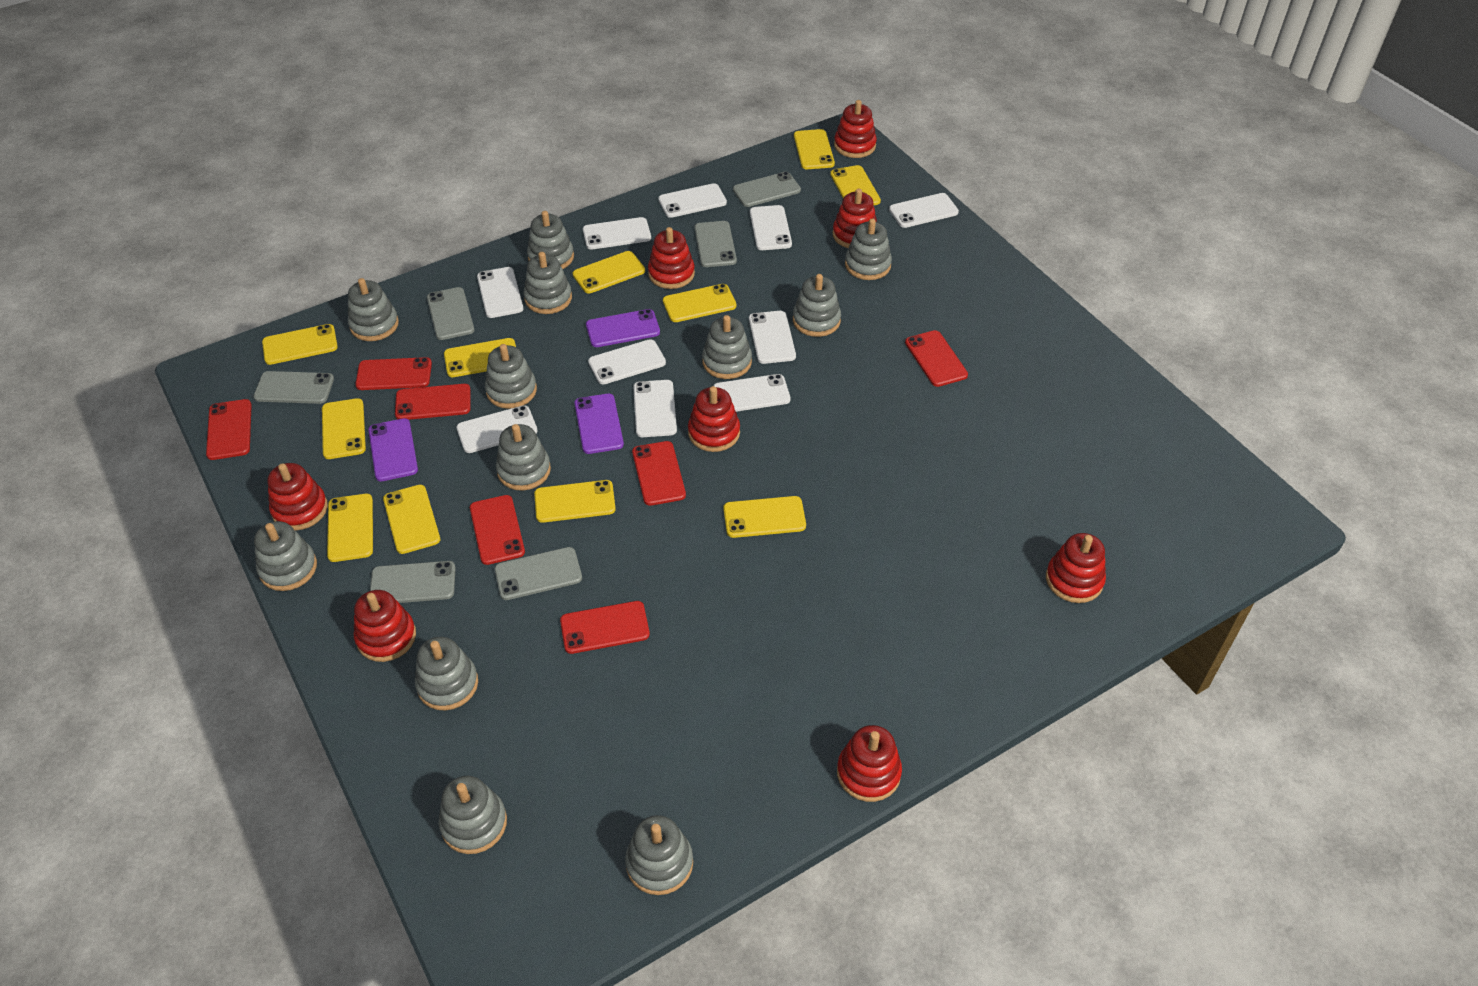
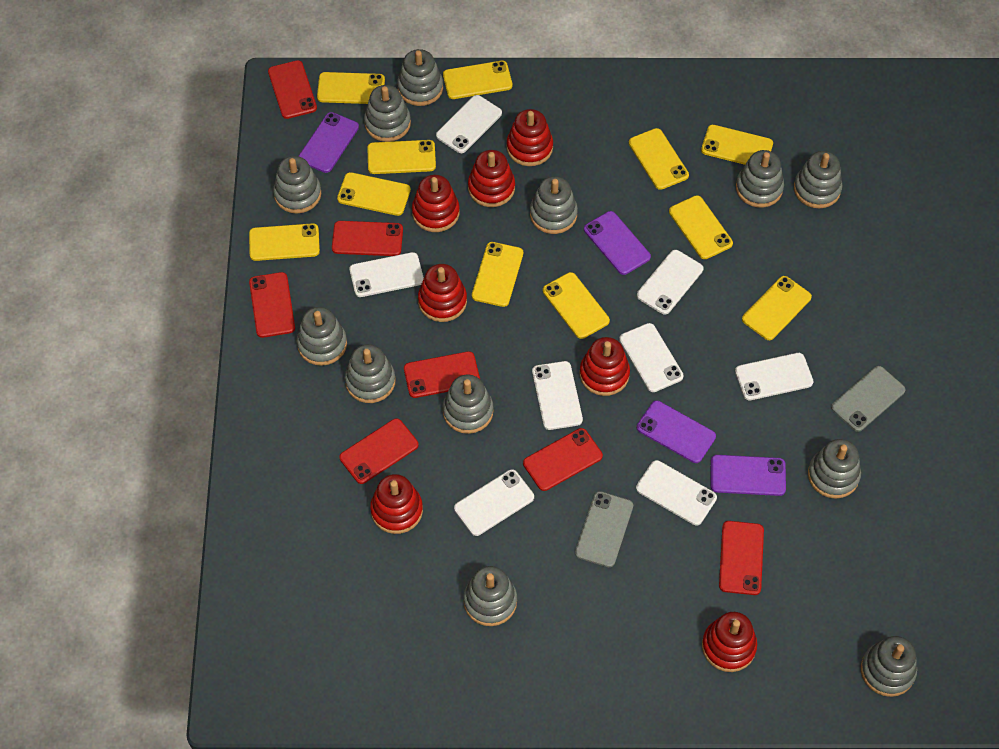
grey phone: [253,371,334,404] [370,561,456,603] [427,287,474,340] [494,547,582,600] [694,221,737,267] [733,172,801,207] = 6 -> [575,491,633,567] [831,366,906,432] = 2
purple phone: [368,418,418,481] [574,394,624,454] [586,309,660,347] = 3 -> [299,112,359,173] [584,211,651,275] [637,401,716,463] [711,455,786,496] = 4
red stacking toy: [268,463,328,530] [354,590,416,662] [648,227,695,289] [688,386,740,452] [833,188,877,248] [834,100,877,158] [837,725,902,802] [1046,533,1106,603] = 8 -> [370,474,423,534] [412,175,460,232] [418,264,467,322] [468,150,515,207] [506,109,553,166] [579,337,630,396] [702,612,757,672] = 7
white phone: [456,405,538,453] [477,267,523,318] [583,217,651,250] [588,339,666,384] [633,380,677,437] [658,183,727,218] [713,374,791,412] [749,311,796,364] [750,205,792,250] [889,193,959,228] = 10 -> [350,252,424,297] [436,95,502,153] [454,470,534,536] [532,361,583,430] [619,323,684,392] [636,460,717,525] [637,250,703,315] [735,353,813,400] = 8

